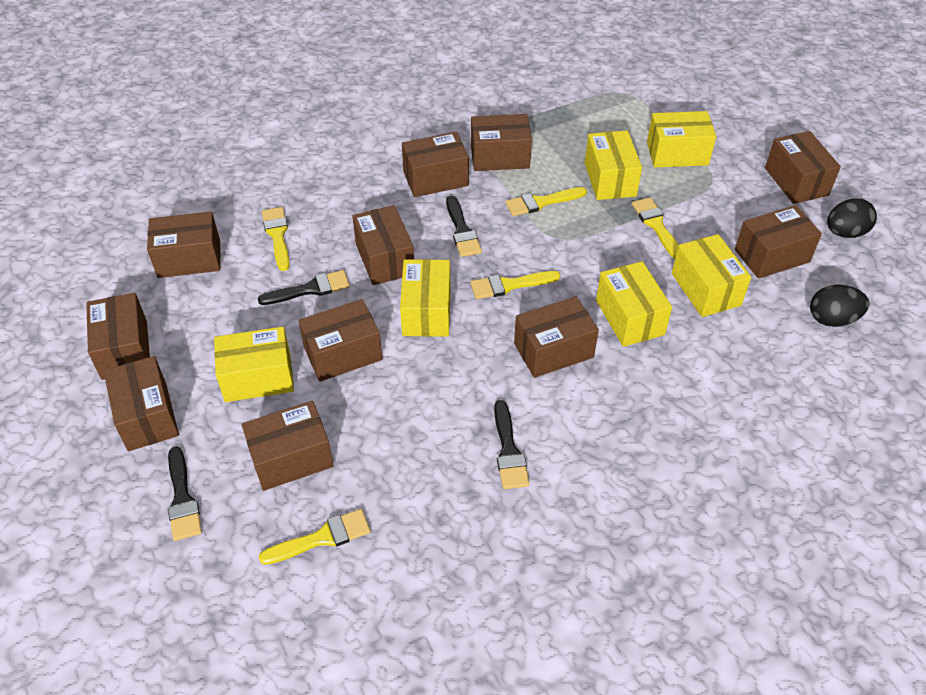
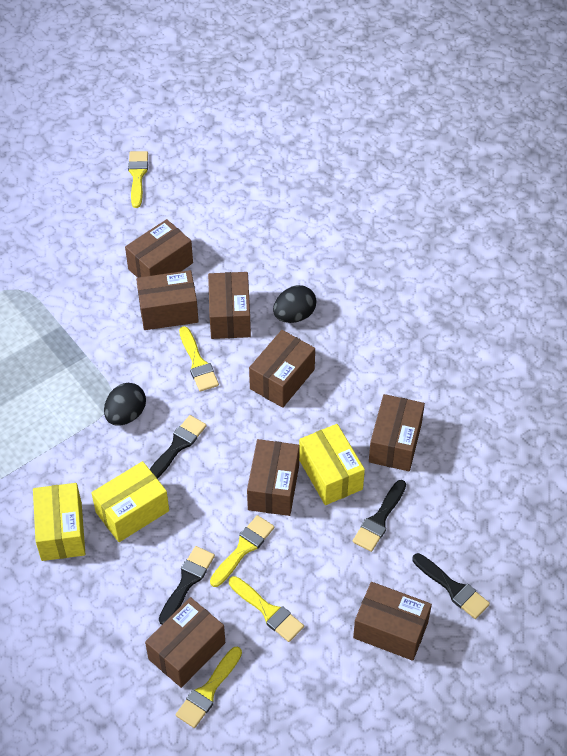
brown box: [86,293,150,380] [104,356,179,451] [147,212,221,278] [241,401,334,491] [298,299,382,382] [352,205,414,285] [402,132,469,197] [471,114,532,171] [514,296,599,378] [735,205,822,279] [765,131,841,204] = 11 -> [125,219,193,278] [136,270,199,330] [145,597,225,688] [208,272,251,339] [247,439,300,516] [249,330,315,408] [353,582,432,661] [369,394,425,471] = 8
yellow box: [214,327,294,402] [400,259,450,337] [585,130,642,200] [596,261,672,347] [647,111,716,167] [672,234,751,317] = 6 -> [33,483,85,561] [91,461,169,542] [299,424,365,505] = 3

